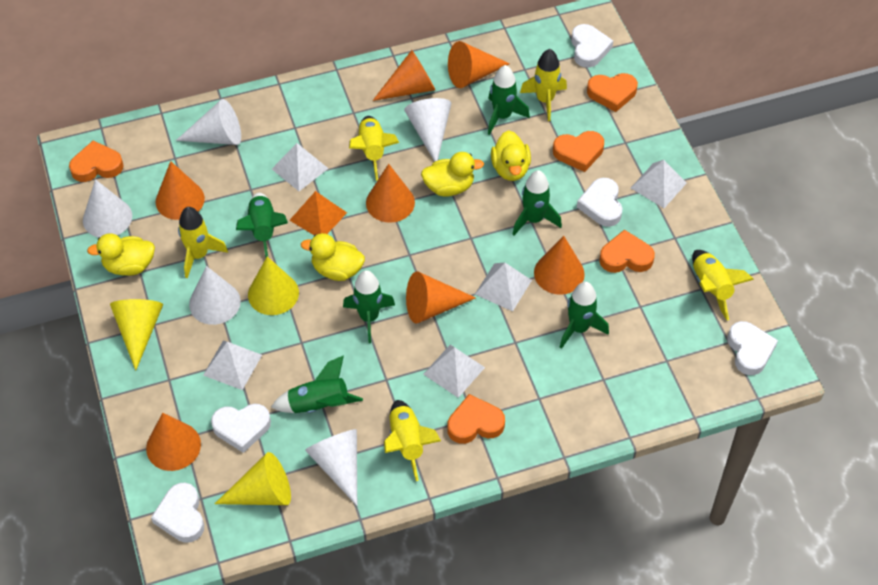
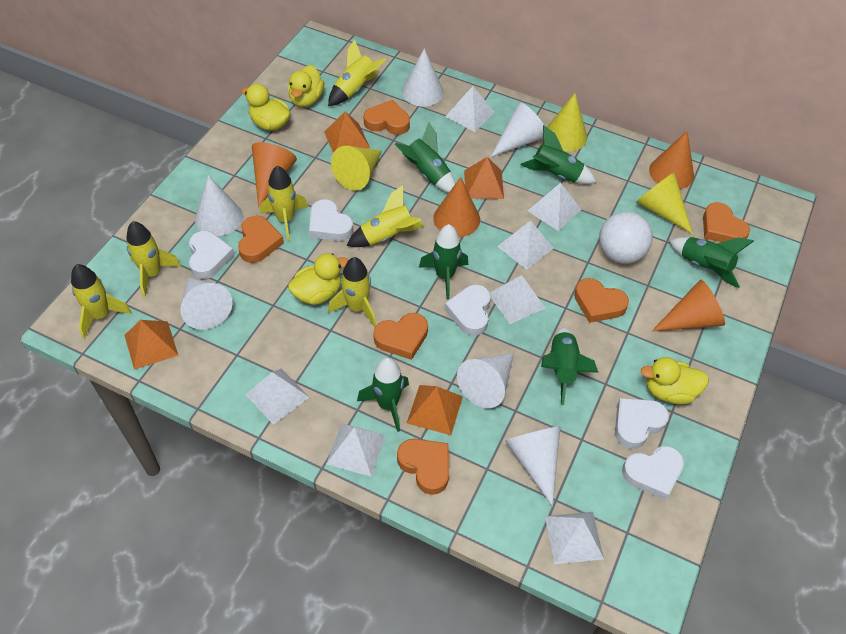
orange cone: [146,413,201,471] [156,161,205,220] [366,164,415,223] [373,50,435,101] [406,271,476,323] [448,41,510,88] [534,236,585,295] = 7 -> [252,142,297,207] [434,177,480,237] [649,131,694,189] [652,280,725,331] = 4
orange heart: [69,141,123,182] [447,394,505,444] [553,131,604,172] [587,73,638,112] [599,230,655,273] = 5 -> [238,216,284,263] [364,100,410,135] [373,313,428,360] [397,439,449,495] [574,278,629,323] [703,202,750,242] = 6
orange pyramid: [289,191,347,235] = 1 -> [124,320,178,370] [324,111,370,153] [407,385,463,435] [464,157,504,199] = 4
white ball: none = 0 -> [599,211,653,264] = 1
white cone: [83,179,132,238] [176,99,241,145] [189,266,241,325] [305,429,357,506] [404,98,451,162] = 5 -> [180,277,233,330] [195,175,243,236] [402,48,444,107] [457,353,514,408] [491,103,544,157] [505,426,561,506] = 6
white pyramid: [203,341,262,390] [272,143,329,191] [423,345,485,398] [475,263,532,312] [631,160,687,208] = 5 -> [245,368,310,425] [326,423,386,477] [445,86,495,132] [490,275,545,324] [497,220,553,270] [527,183,581,231] [545,512,604,564] = 7
yellow rocket: [178,207,228,278] [349,116,399,181] [384,400,441,481] [520,49,567,121] [692,250,754,320] = 5 -> [71,264,132,339] [126,221,181,297] [260,166,308,241] [328,39,386,106] [328,257,376,328] [347,185,425,247] = 6

